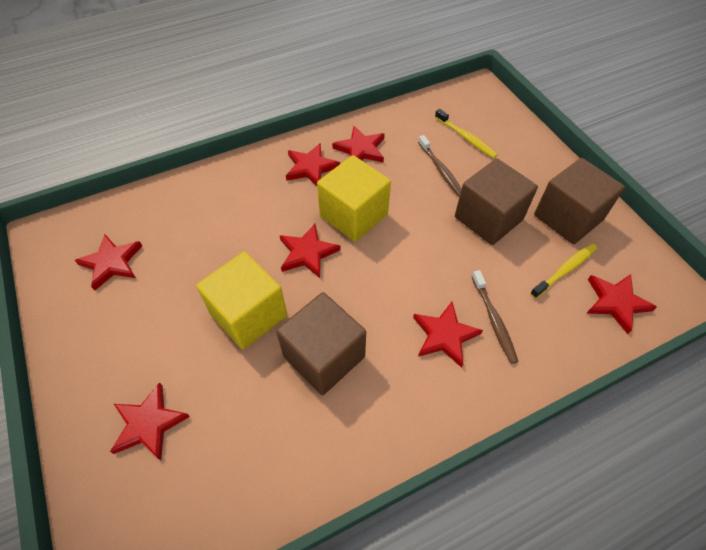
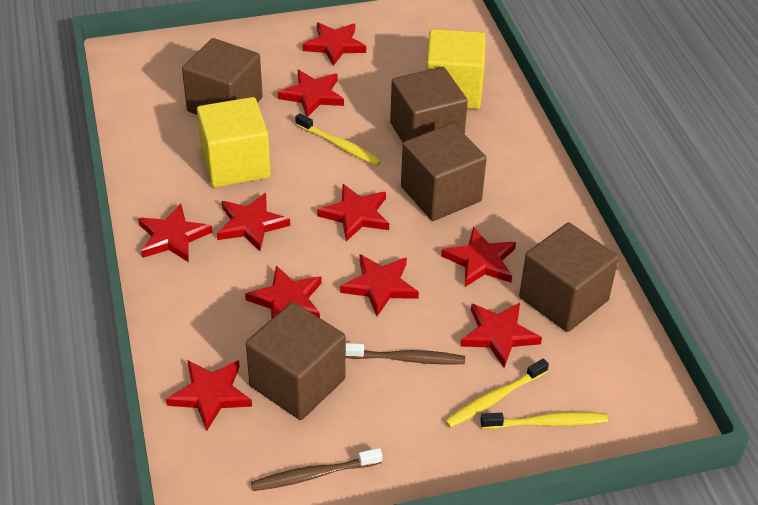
brown cube: [276,292,366,395] [455,159,538,245] [534,158,625,244] = 3 -> [182,38,263,115] [246,302,346,420] [390,67,468,142] [401,123,487,221] [519,223,619,332] = 5
red star: [75,234,142,291] [110,382,190,460] [279,224,341,278] [286,143,340,186] [332,126,385,163] [413,302,483,368] [587,274,657,334] = 7 -> [138,204,213,262] [166,360,252,431] [217,193,290,251] [245,265,322,319] [278,70,344,117] [302,22,366,66] [317,184,389,241] [340,254,419,316] [441,227,516,287] [460,303,542,368] = 10
yellow toothbrush: [435,109,498,158] [530,243,597,299] = 2 -> [295,113,381,166] [445,359,549,428] [480,412,608,429] = 3

